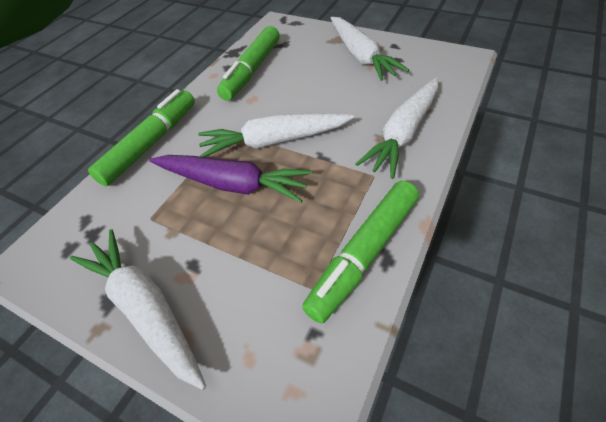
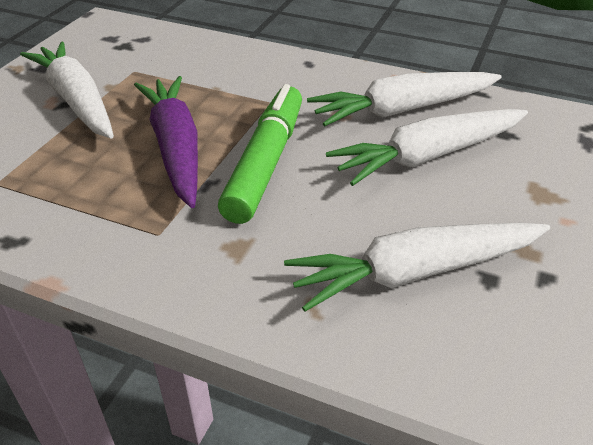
green marker: [88,89,195,186] [217,26,280,100] [302,181,419,323] = 3 -> [218,84,302,224] = 1

